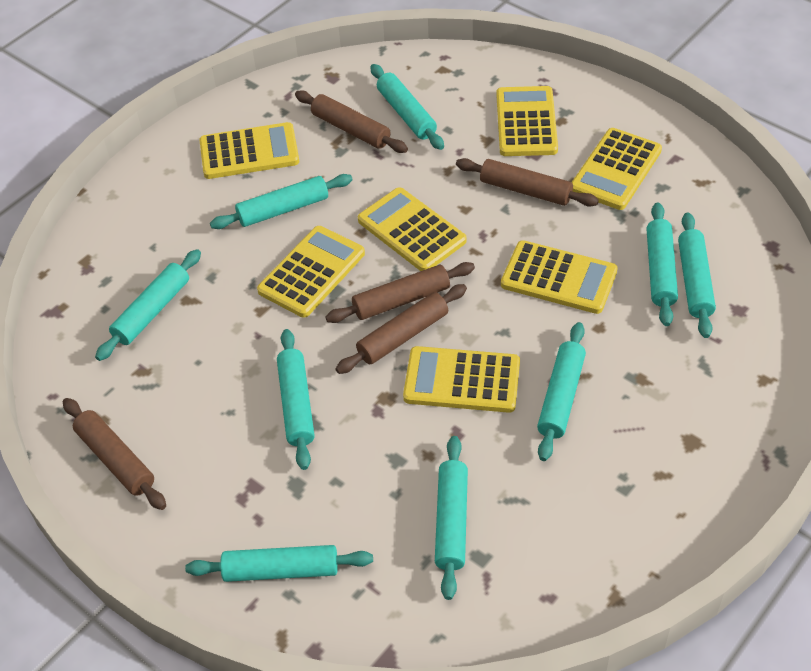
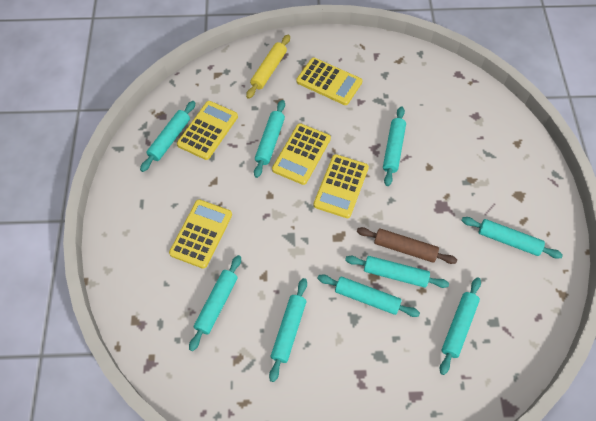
brown rolling pin: [63,398,166,510] [295,90,408,153] [325,262,475,323] [336,284,467,374] [456,158,599,207] = 5 -> [357,227,457,264] = 1
yellow calculator: [199,122,299,179] [257,226,365,318] [358,187,467,271] [403,346,520,413] [496,86,558,156] [501,240,618,314] [572,128,662,210] = 7 -> [169,199,232,269] [177,101,238,160] [272,123,331,185] [296,58,362,105] [313,154,369,218] = 5
yellow rolling pin: none = 0 -> [246,34,290,99] = 1

